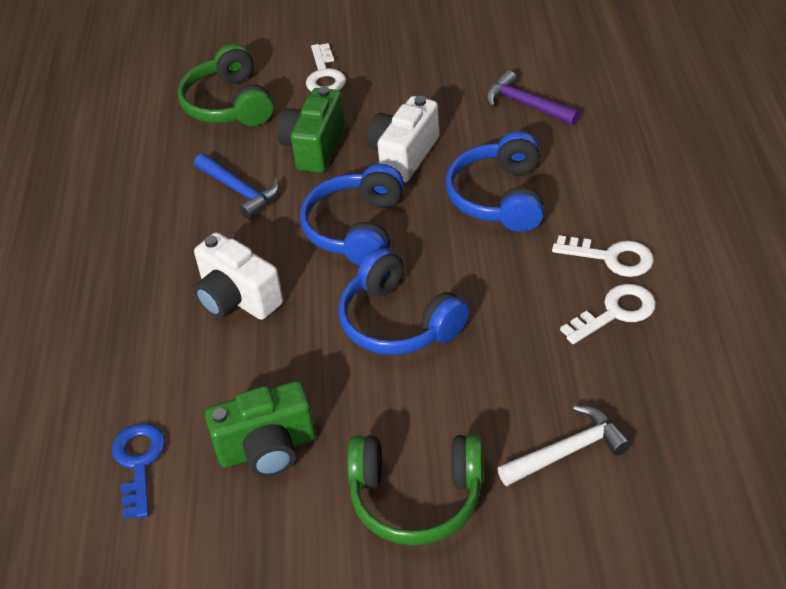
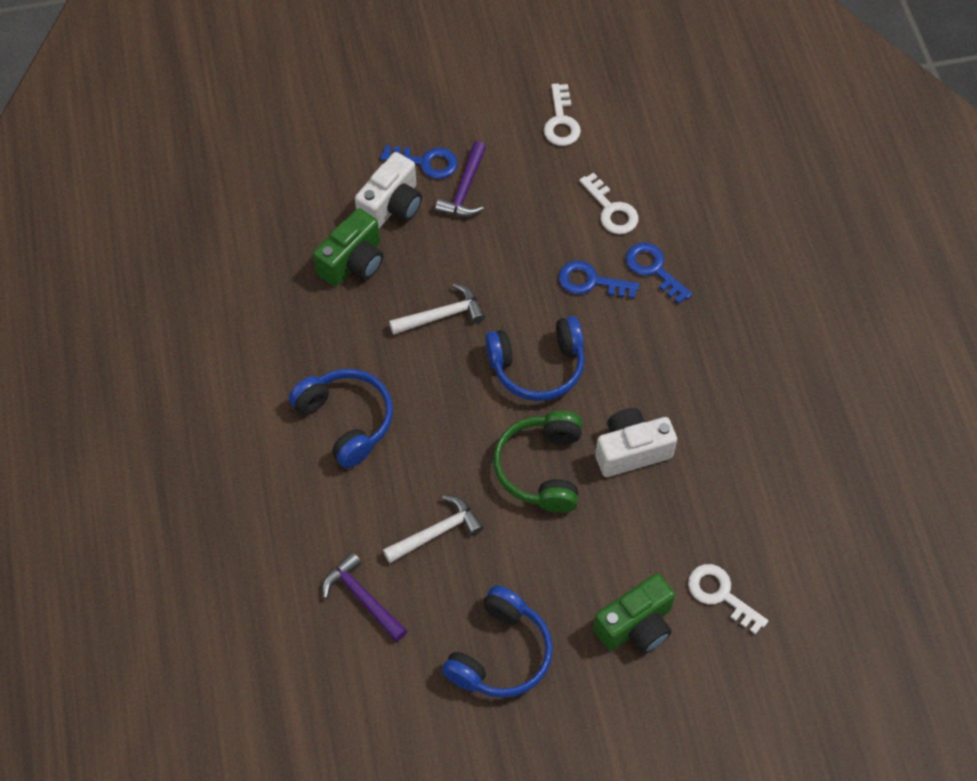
blue hammer: [194,153,280,219] = 1 -> none = 0
blue key: [112,423,165,519] = 1 -> [380,145,458,179] [559,261,639,299] [626,242,692,304] = 3
green headphones: [178,44,274,126] [347,435,483,545] = 2 -> [493,411,583,513] = 1
purple hammer: [486,70,580,125] = 1 -> [322,552,407,642] [435,141,486,217] = 2
white hammer: [497,405,631,486] = 1 -> [383,495,484,563] [389,283,485,335] = 2

